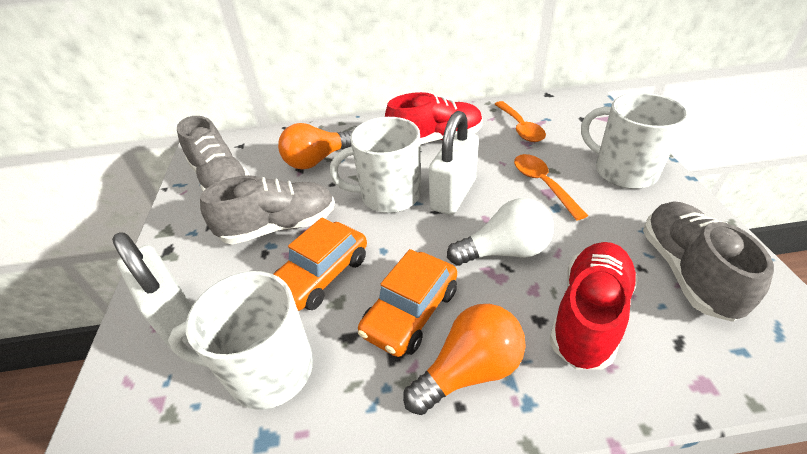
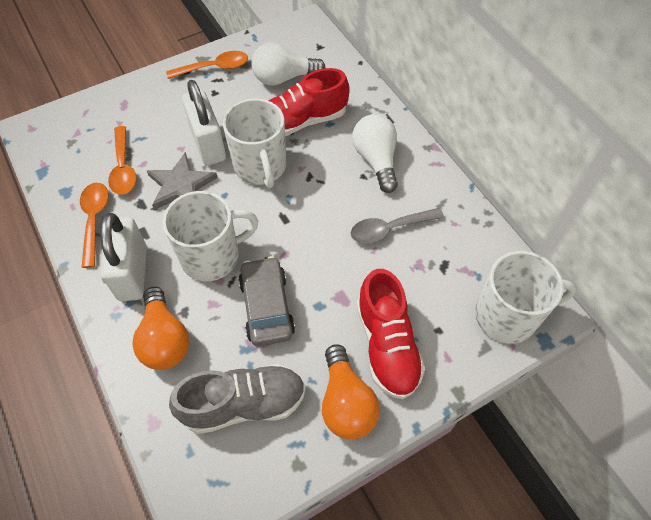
grey car: none = 0 -> [238,256,295,346] = 1
grey shoe: [177,116,250,191] [200,175,335,245] [643,201,774,322] = 3 -> [169,364,306,434] = 1
grey spoon: none = 0 -> [351,208,444,244] = 1
grey star: none = 0 -> [147,152,218,210] = 1
orange car: [274,218,367,311] [358,249,457,357] = 2 -> none = 0
orange spoon: [495,101,546,142] [514,154,588,221] = 2 -> [80,183,109,268] [108,126,136,195] [166,51,248,79] = 3
white light bulb: [447,198,554,266] = 1 -> [251,42,326,86] [352,114,398,193] = 2

